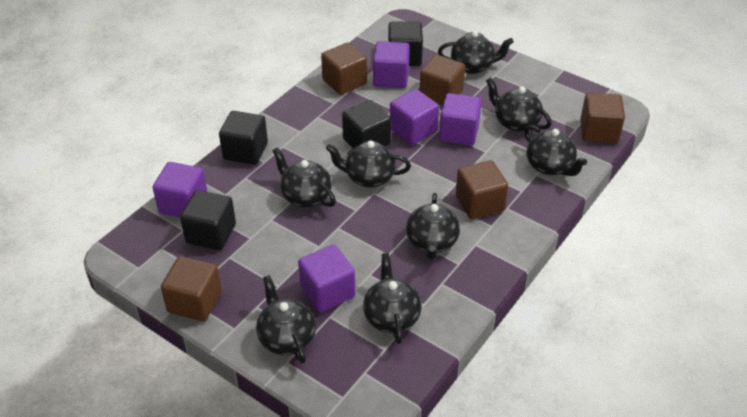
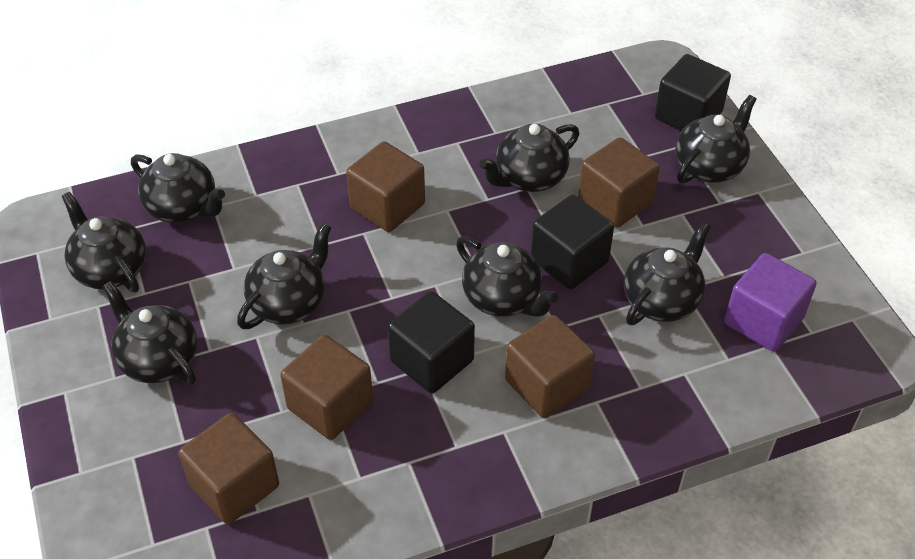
black cube: [180,190,236,250] [219,111,268,165] [342,100,391,149] [388,22,423,66] = 4 -> [388,291,475,394] [531,195,614,289] [655,54,731,131] = 3
purple cube: [153,162,207,217] [298,244,355,312] [373,41,410,88] [390,89,439,145] [439,93,482,146] = 5 -> [724,253,816,352] = 1

